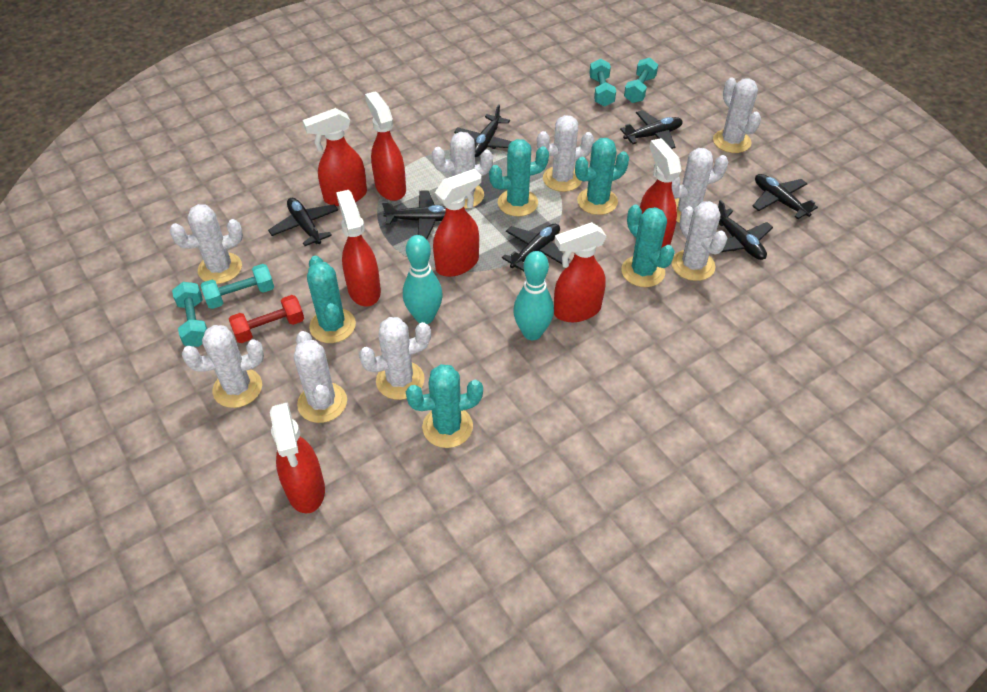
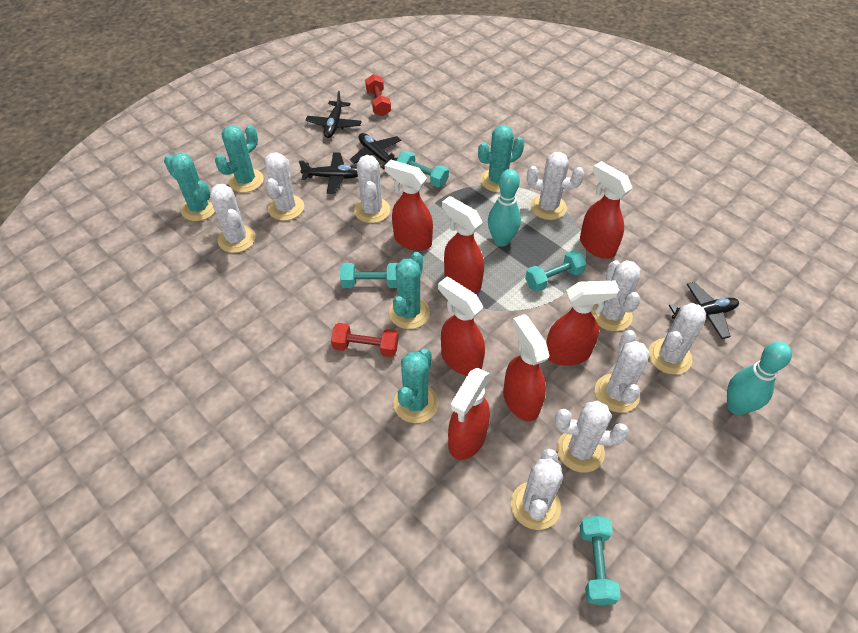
black plane: [268,198,338,246] [382,190,446,239] [454,104,512,157] [502,224,569,271] [620,110,683,149] [718,200,773,260] [752,174,818,219] = 7 -> [299,153,358,194] [306,91,362,138] [350,133,401,170] [669,282,739,339] = 4
red dumbbell: [229,295,304,343] = 1 -> [331,323,398,357] [365,74,391,116] = 2

